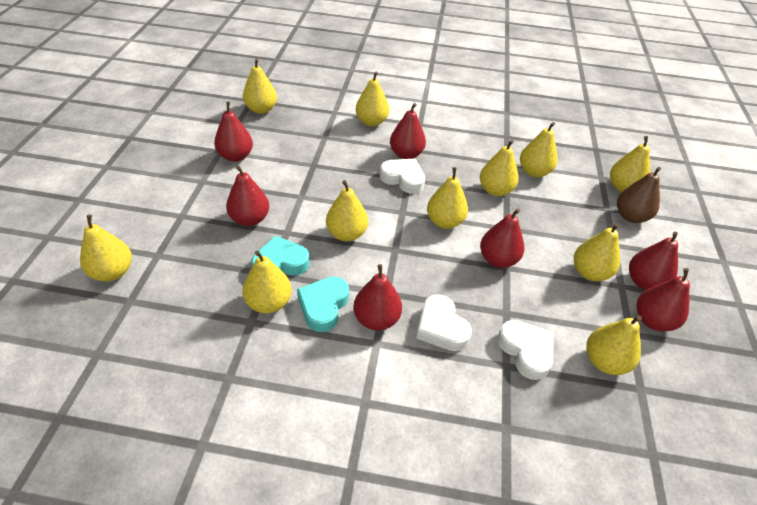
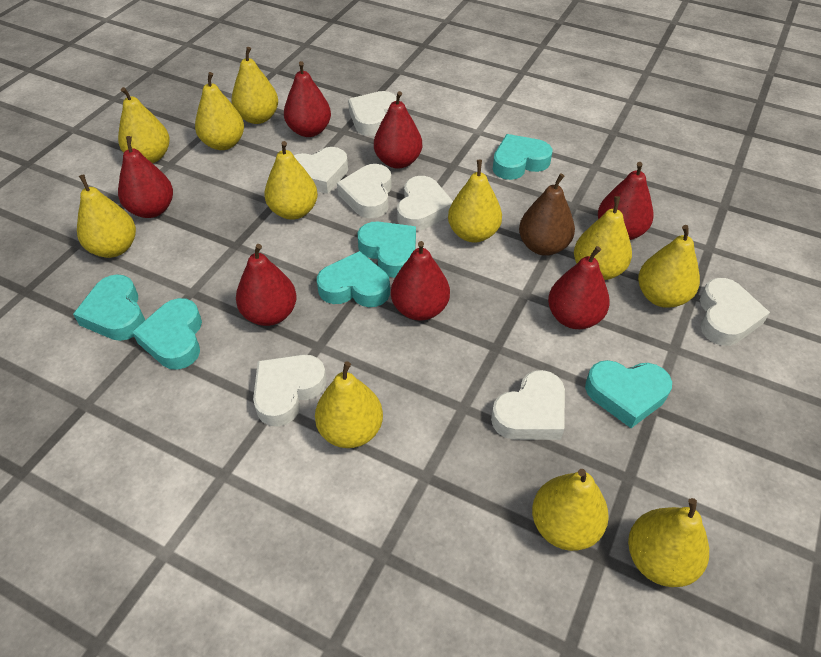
turquoise heart: [251,236,310,275] [297,277,349,332] = 2 -> [73,274,145,341] [132,298,202,370] [317,251,390,307] [358,222,416,278] [493,134,552,180] [585,360,672,428] = 6
white heart: [380,158,425,194] [416,294,472,351] [497,320,554,380] = 3 -> [253,355,327,426] [294,147,348,194] [337,164,392,219] [348,91,397,136] [397,176,453,231] [491,370,565,440] [700,278,770,346] = 7

